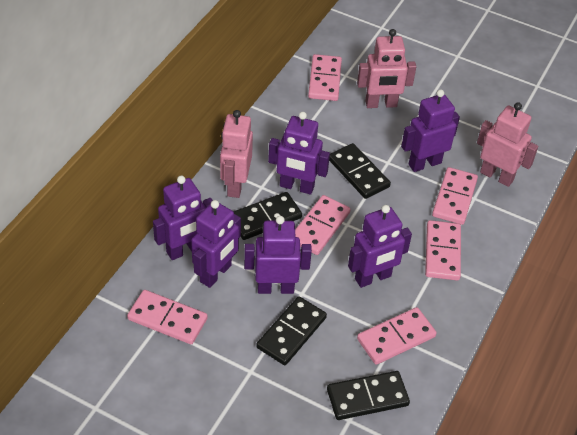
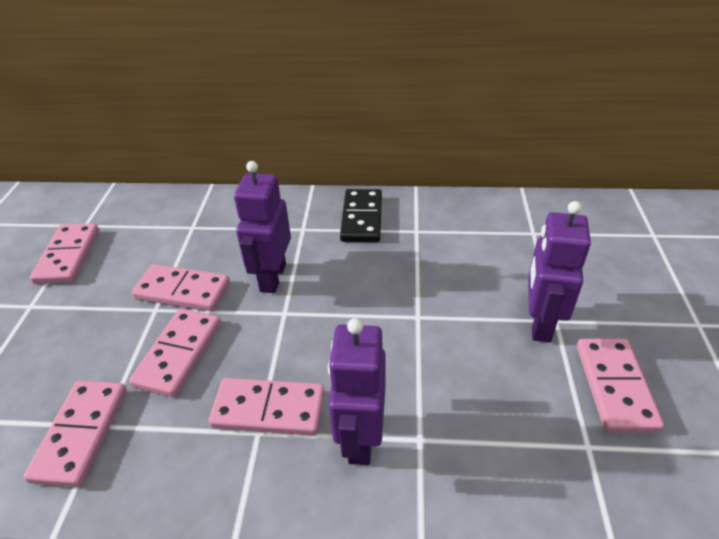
black domino: [233,192,302,240] [257,296,327,365] [327,371,410,420] [329,143,391,199] = 4 -> [340,189,382,242] = 1
pink robot: [220,110,253,198] [357,29,416,108] [477,102,538,187] = 3 -> none = 0
purple robot: [153,176,213,260] [191,200,241,288] [244,216,312,294] [268,112,330,195] [348,205,412,288] [401,89,460,172] = 6 -> [234,161,291,293] [328,318,385,465] [528,201,591,343] = 3

